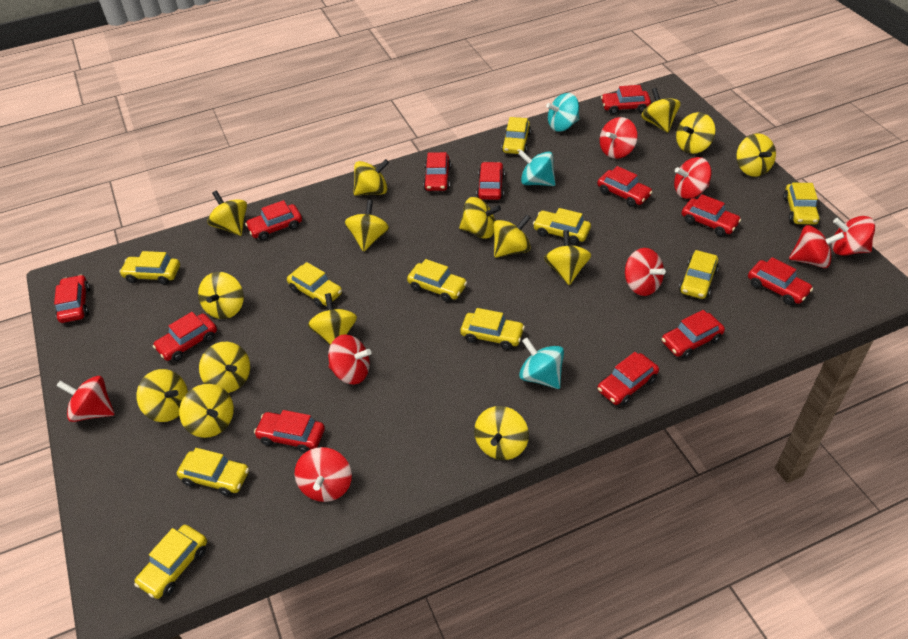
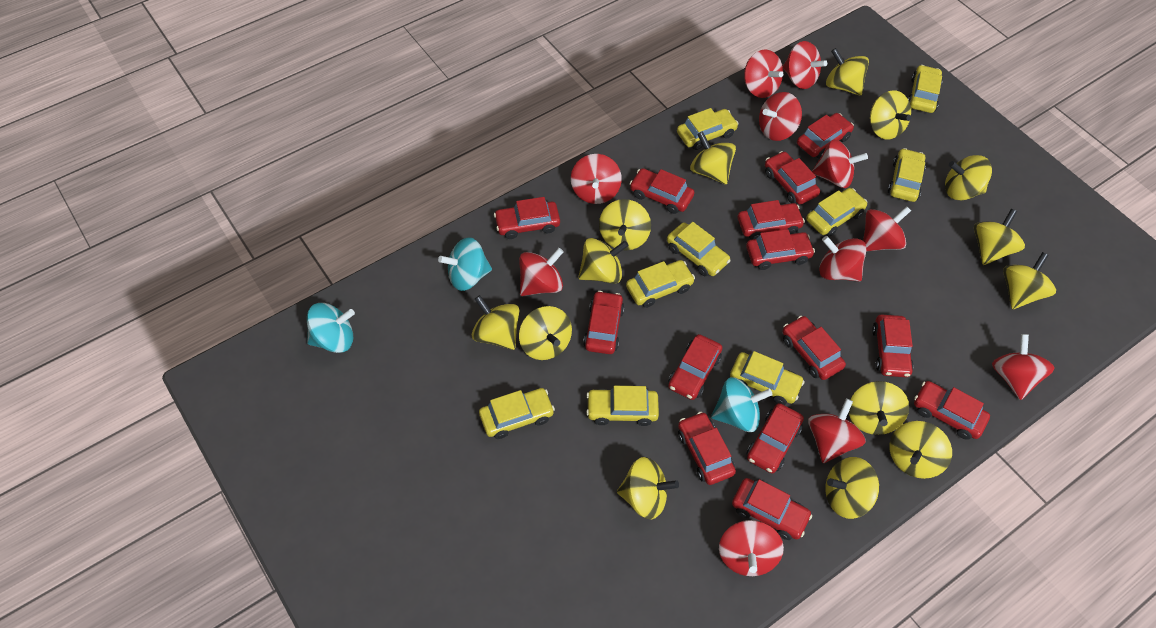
red car: [54,275,90,323] [153,312,217,362] [245,200,302,241] [254,410,325,453] [423,152,451,191] [477,162,505,200] [597,166,652,207] [597,352,659,406] [601,85,651,114] [662,310,725,359] [682,194,741,236] [748,257,813,305] = 12 -> [494,197,560,239] [583,291,624,354] [630,168,694,214] [668,334,722,400] [678,412,736,485] [732,478,812,540] [738,200,805,240] [746,229,815,270] [747,403,804,473] [765,151,820,204] [782,316,846,380] [797,113,854,159] [872,314,914,377] [914,381,990,440] = 14
red spinning top: [56,376,115,422] [295,447,352,502] [328,334,371,385] [600,117,638,159] [625,248,666,296] [674,157,711,199] [789,225,844,268] [831,216,875,256] = 8 -> [519,248,564,296] [571,154,622,204] [719,520,784,576] [744,50,783,98] [759,92,802,141] [783,41,827,89] [808,399,866,463] [812,140,868,188] [819,236,867,281] [863,206,911,251] [992,334,1055,400] = 11
yellow car: [119,251,180,285] [134,525,207,599] [177,448,249,496] [287,262,342,308] [407,259,467,302] [460,308,525,350] [501,117,531,154] [533,208,591,245] [679,250,719,299] [783,183,820,225] = 10 -> [479,388,555,439] [586,386,659,426] [626,260,695,308] [667,222,731,276] [677,108,739,150] [730,351,805,405] [806,188,867,237] [888,148,926,202] [908,65,943,113] = 9
yellow spinning top: [136,369,188,422] [179,384,234,438] [198,272,244,319] [199,342,250,393] [207,191,247,236] [308,293,357,345] [345,200,389,252] [353,159,389,196] [459,197,501,239] [474,406,529,460] [494,214,531,258] [544,230,591,285] [641,88,681,133] [676,112,715,154] [736,133,776,177] = 15 -> [471,295,519,350] [519,306,572,360] [578,238,629,284] [599,199,651,250] [617,457,679,519] [690,131,736,185] [825,457,879,519] [826,48,869,96] [849,381,909,435] [870,90,911,139] [889,421,952,479] [945,155,992,200] [974,209,1025,265] [1003,252,1056,309] = 14

